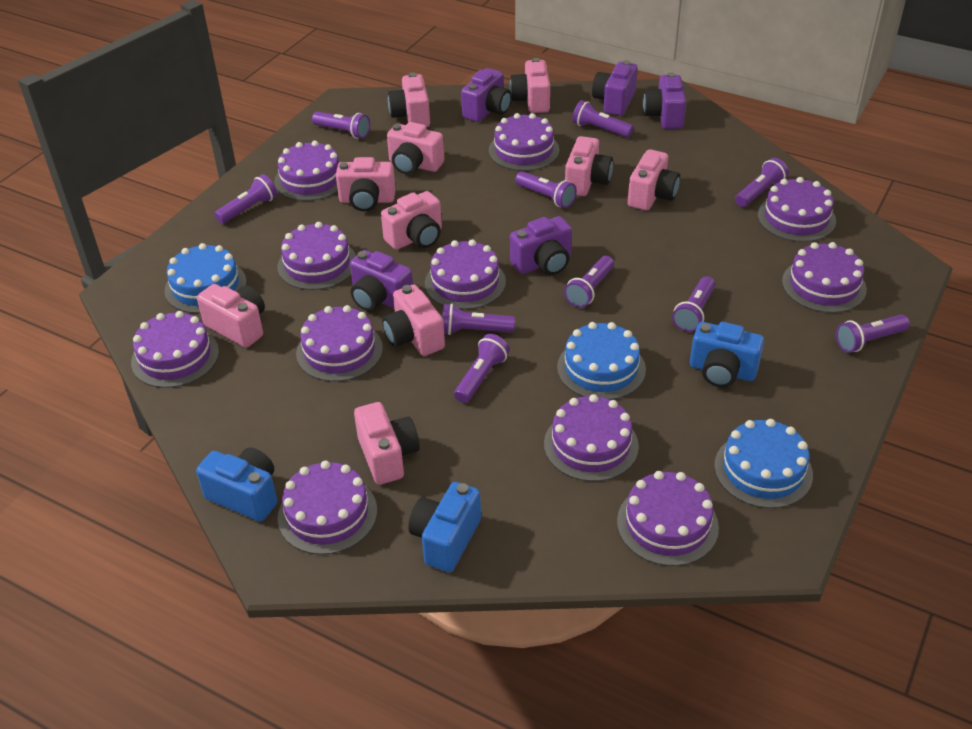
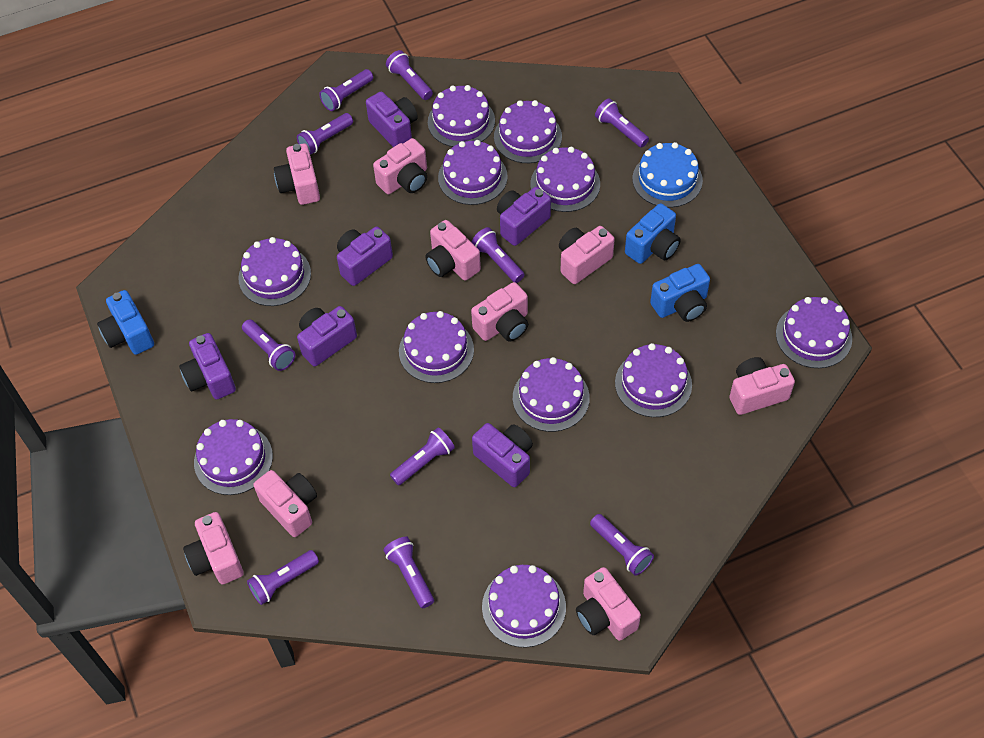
blue cake: [165,243,247,313] [557,322,646,400] [714,419,813,508] = 3 -> [632,142,703,208] = 1
pink camera: [197,284,265,348] [336,157,396,211] [354,402,420,485] [381,191,442,250] [382,285,445,356] [387,122,444,174] [388,72,430,127] [510,58,550,113] [565,136,613,196] [628,149,680,211] = 10 -> [183,512,244,585] [253,470,317,537] [274,143,320,205] [373,138,427,194] [425,220,481,281] [471,282,528,342] [559,226,615,284] [576,567,641,641] [729,357,795,415] = 9
purple camera: [350,250,413,311] [461,68,512,122] [510,216,572,275] [592,60,638,116] [643,72,686,129] = 5 -> [179,333,236,400] [297,306,357,367] [337,226,393,286] [366,92,418,147] [472,423,533,487] [497,187,551,246] = 6

